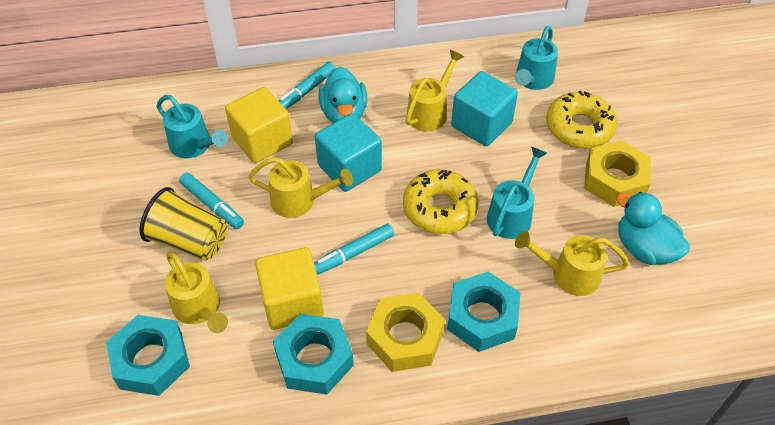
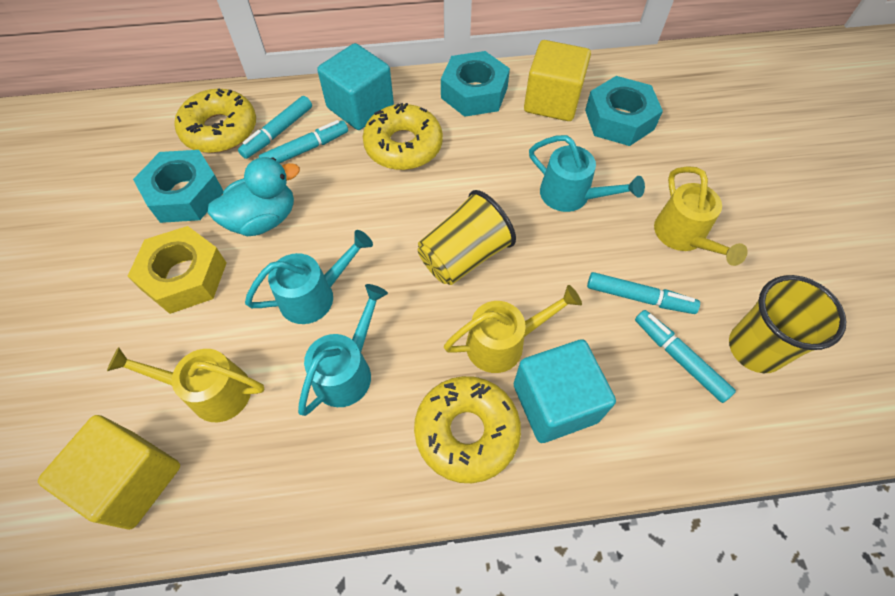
turquoise duck: [319,67,367,123] [616,192,690,265] = 2 -> [208,157,300,236] = 1
turquoise marker: [179,173,244,229] [279,62,336,109] [314,224,394,275] = 3 -> [238,96,312,159] [259,120,348,163] [587,272,700,314] [635,310,736,403] = 4
yellow cup: [140,187,227,261] = 1 -> [418,190,516,285] [729,275,846,373] = 2
yellow donut: [403,170,478,234] [546,91,617,148] = 2 -> [175,89,256,153] [363,103,443,170] [414,376,521,483] = 3
yellow nut: [366,293,445,372] [584,140,651,207] = 2 -> [128,226,227,314] = 1
yellow watering can: [165,252,228,333] [248,157,353,218] [405,50,464,131] [515,231,630,296] = 4 -> [107,347,264,422] [444,285,582,373] [654,166,748,266] = 3

